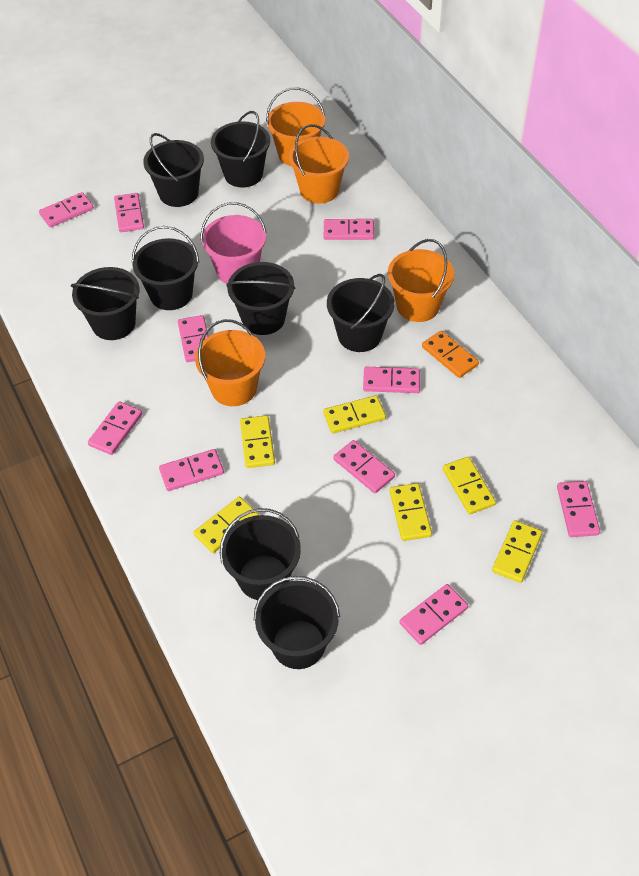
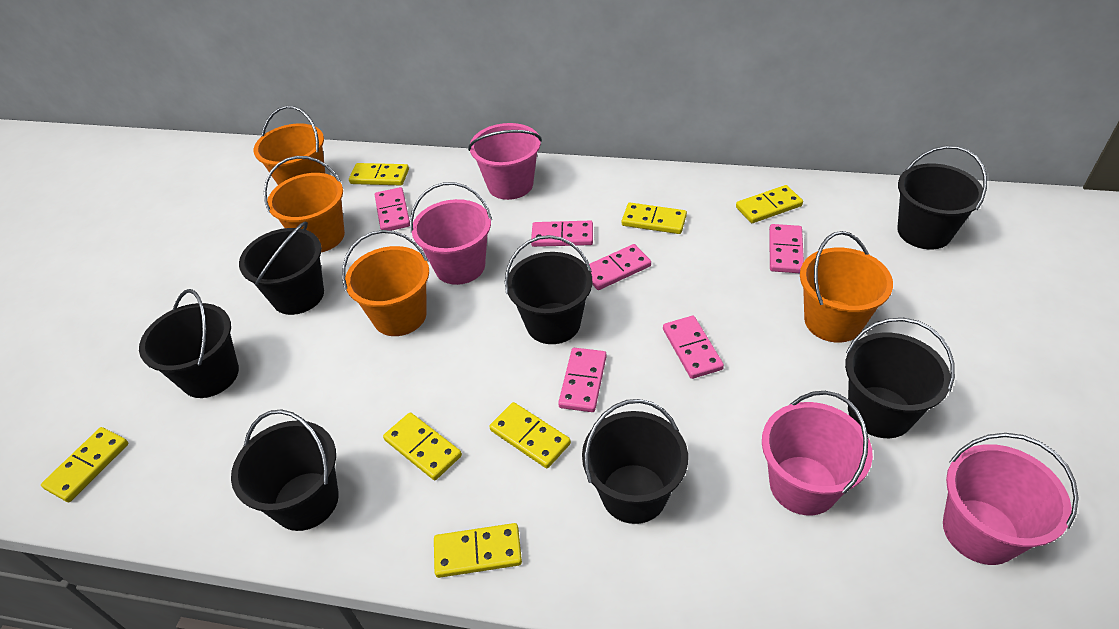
black bucket: [71,267,140,340] [132,226,199,310] [143,133,204,207] [211,111,270,188] [220,508,301,600] [226,262,295,335] [254,576,340,669] [327,274,395,352] = 8 -> [139,289,239,398] [231,409,339,531] [239,222,324,315] [505,235,592,344] [582,399,688,524] [845,318,955,438] [897,146,987,249] = 7
orange domino: [422,331,479,378] = 1 -> none = 0
pink bucket: [201,202,267,284] = 1 -> [410,182,492,285] [468,123,542,200] [762,391,873,515] [943,433,1079,565] = 4
pink domino: [39,192,94,227] [88,401,142,455] [114,193,144,232] [159,449,224,491] [178,315,209,362] [324,219,374,240] [333,440,395,493] [363,367,420,393] [399,584,468,645] [557,481,600,537] = 10 -> [375,187,410,231] [531,221,593,247] [558,348,607,412] [589,244,651,290] [663,316,724,379] [769,224,804,273] = 6
yellow domino: [193,497,259,553] [240,415,275,468] [323,395,386,433] [390,483,432,541] [443,457,496,514] [492,520,542,583] = 6 -> [41,427,128,502] [349,163,409,185] [383,412,462,480] [434,523,522,578] [489,402,571,468] [622,203,687,234] [736,185,803,223] = 7

